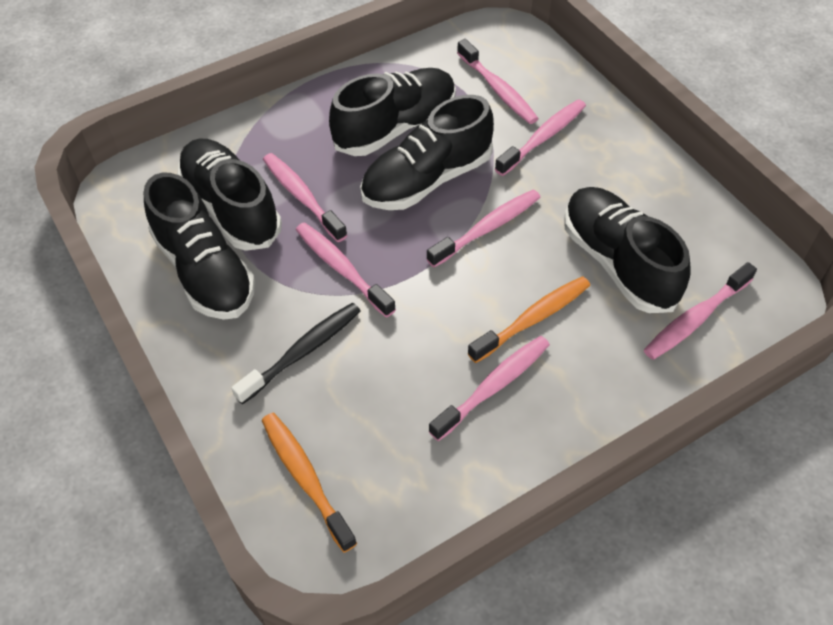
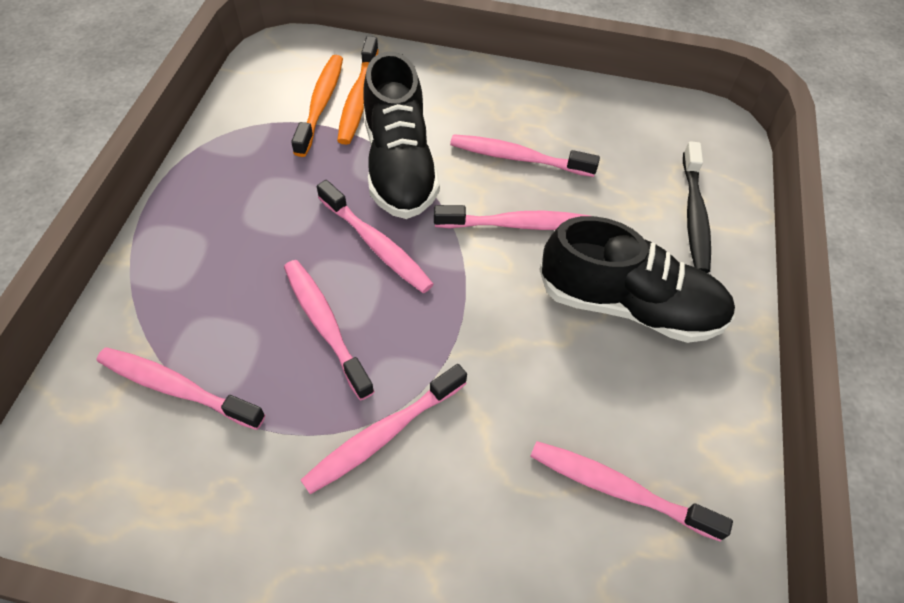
black shoe: [144,172,255,320] [177,139,282,251] [329,68,456,156] [360,95,494,210] [564,187,691,313] = 5 -> [364,51,440,219] [539,216,735,343] = 2

